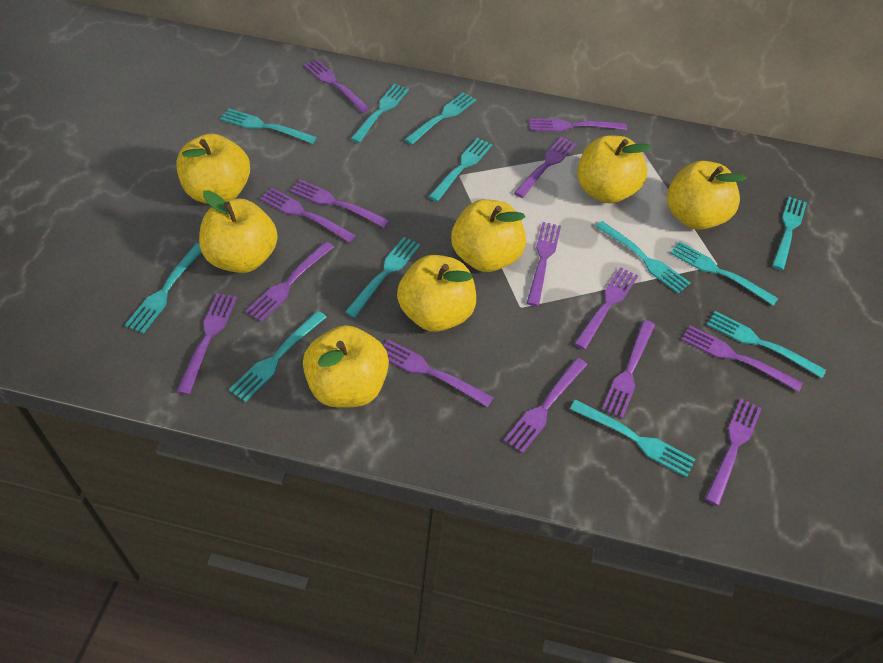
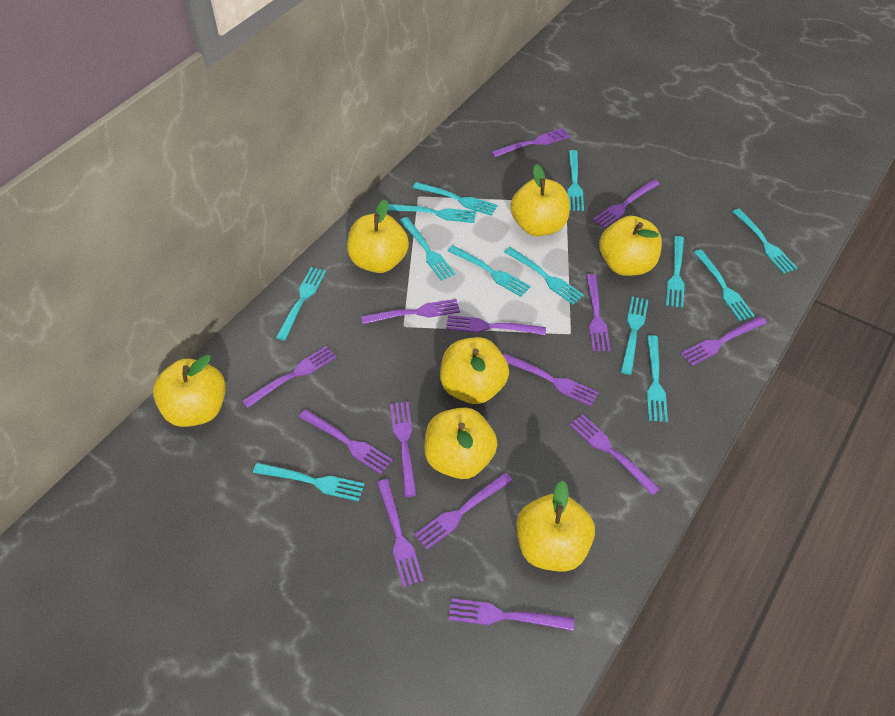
turquoise fork: [125,243,202,334] [220,109,317,144] [229,311,326,402] [345,237,421,317] [351,84,409,143] [404,92,476,145] [429,138,493,202] [570,399,696,478] [595,221,690,294] [670,242,778,306] [707,311,826,378] [772,197,807,270] = 12 -> [253,463,365,501] [276,267,326,341] [388,204,476,223] [399,217,455,281] [413,182,498,216] [448,245,531,297] [505,247,584,305] [567,150,584,211] [621,297,648,375] [647,335,668,422] [666,236,685,308] [693,249,755,321] [732,208,797,274] = 13

